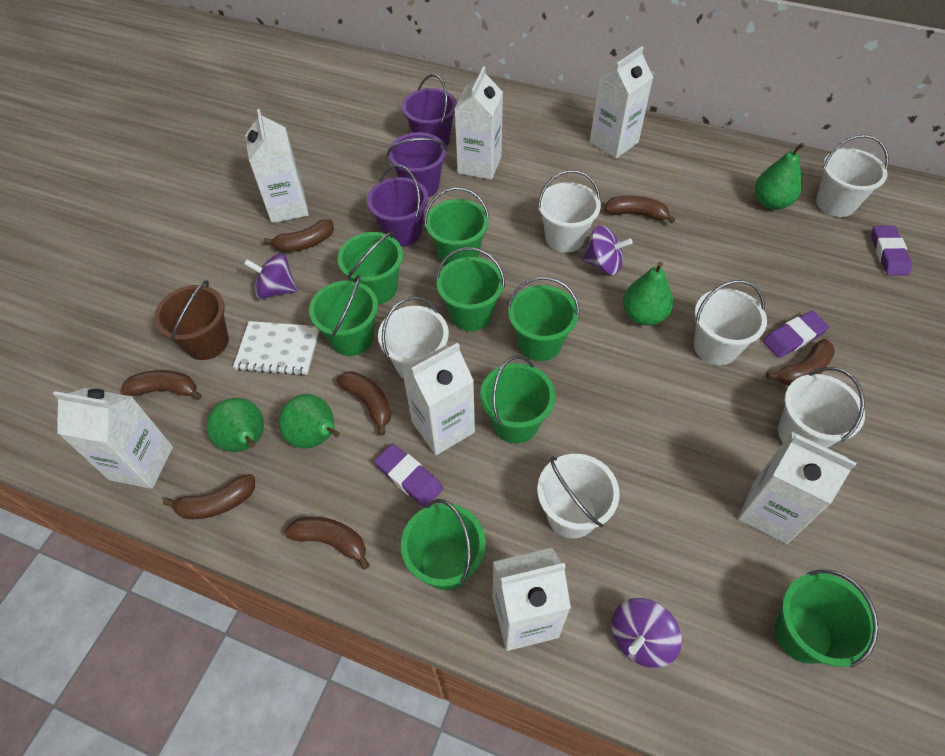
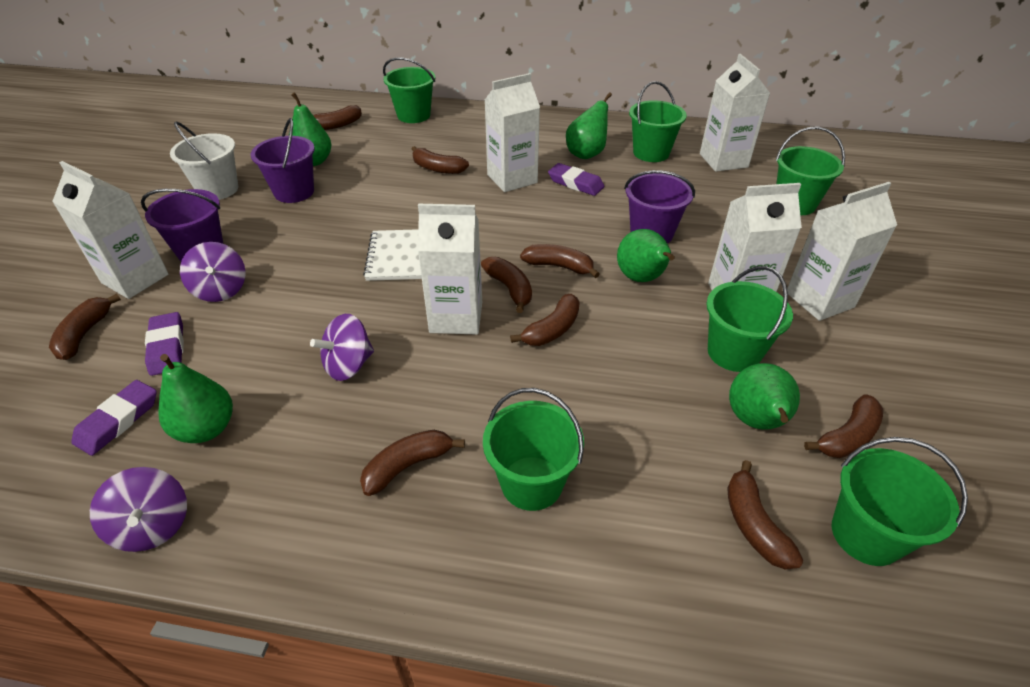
brown banana: [120,370,202,400] [163,474,255,519] [264,219,334,252] [285,517,370,569] [337,371,392,436] [604,196,676,223] [766,339,835,386] = 7 -> [49,294,121,360] [313,105,362,130] [360,430,465,496] [412,146,469,174] [481,257,532,313] [510,294,580,346] [520,244,600,278] [727,460,803,569] [804,395,883,458] = 9
brown bucket: [154,280,229,360] = 1 -> none = 0
green bucket: [309,275,378,356] [337,231,403,304] [401,499,486,590] [424,187,490,266] [436,247,505,331] [480,355,555,443] [507,277,579,361] [774,570,878,668] = 8 -> [383,57,435,123] [483,388,584,511] [629,81,687,162] [706,266,793,372] [776,126,845,215] [832,437,968,566] = 6
green pear: [206,398,264,452] [279,394,340,449] [623,262,673,326] [755,143,804,210] = 4 -> [159,354,233,443] [289,92,332,166] [566,92,612,159] [617,229,675,282] [729,363,800,430] = 5
white bucket: [378,296,449,379] [537,454,620,538] [538,170,601,253] [694,280,767,365] [778,367,865,448] [816,135,889,217] = 6 -> [170,121,238,200] = 1
white carton: [53,388,173,489] [245,109,309,223] [402,343,475,455] [454,66,503,180] [493,548,571,651] [590,47,653,159] [738,432,856,544] = 7 -> [52,161,169,299] [418,204,482,335] [485,73,540,192] [700,54,770,172] [708,183,802,292] [787,182,897,321] = 6

